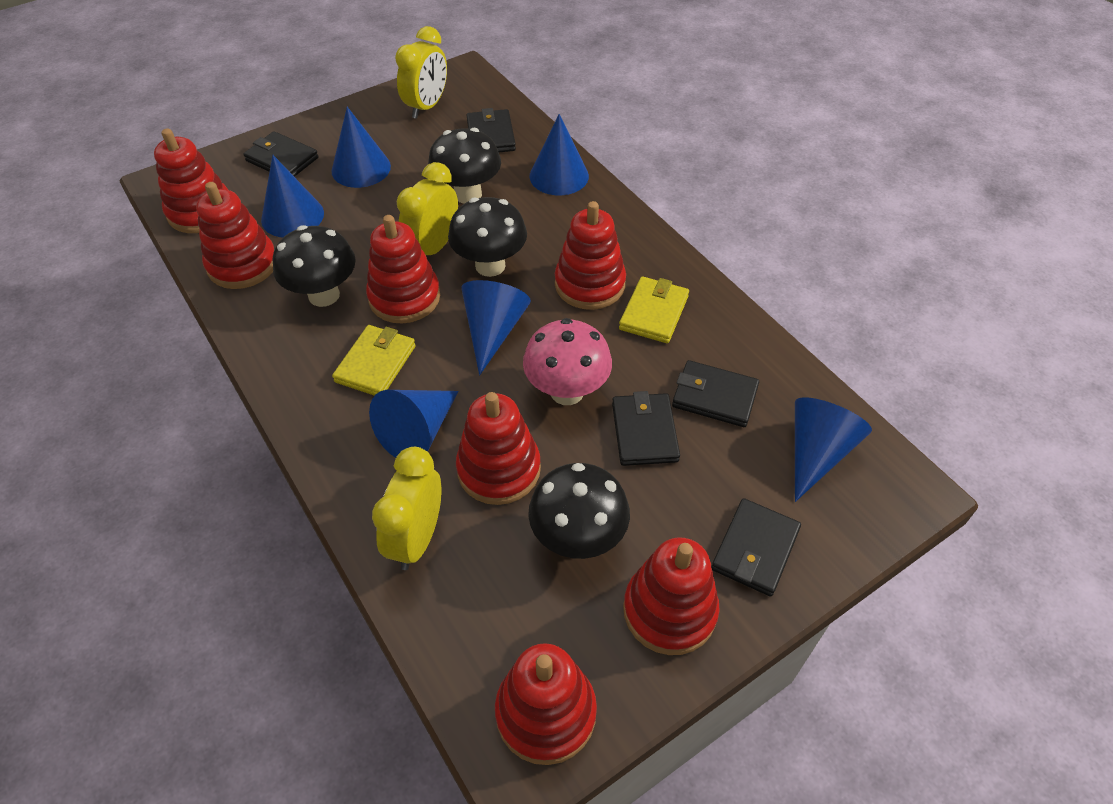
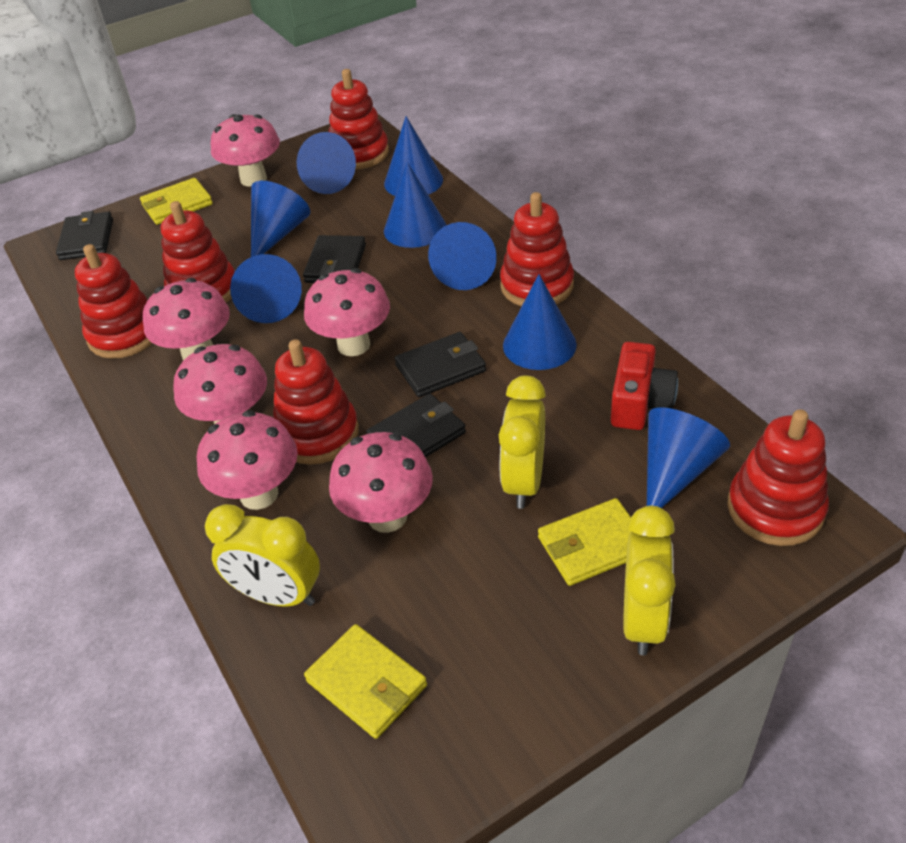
black mushroom: [273,225,356,307] [428,128,501,204] [448,197,527,277] [528,463,630,559] = 4 -> none = 0
black wallet: [244,131,319,177] [466,108,516,152] [612,391,680,466] [672,360,759,427] [711,498,801,597] = 5 -> [56,211,113,260] [303,235,366,283] [366,394,466,457] [394,332,486,397] = 4
blue cone: [261,155,324,237] [331,107,391,188] [369,390,458,458] [461,280,531,375] [529,114,589,195] [795,397,872,502] = 6 -> [230,254,302,323] [251,181,310,257] [297,132,356,194] [384,116,443,196] [384,162,446,248] [428,222,497,290] [503,274,577,370] [647,408,730,508] = 8
pink mushroom: [523,318,612,405] = 1 -> [143,278,230,361] [173,344,267,424] [197,410,298,510] [211,114,280,187] [304,268,390,356] [329,432,433,533] = 6
red camera: none = 0 -> [611,342,678,430] = 1
red stacking toy: [154,128,228,233] [196,182,275,289] [366,215,440,324] [456,392,541,505] [495,643,597,765] [555,201,626,310] [623,537,720,655] = 7 -> [75,244,152,359] [161,201,235,303] [273,339,359,465] [328,69,389,170] [500,192,574,307] [727,409,829,546] = 6
yellow wallet: [332,325,416,396] [619,276,689,343] = 2 -> [140,178,213,225] [304,624,427,739] [538,498,631,586] = 3

